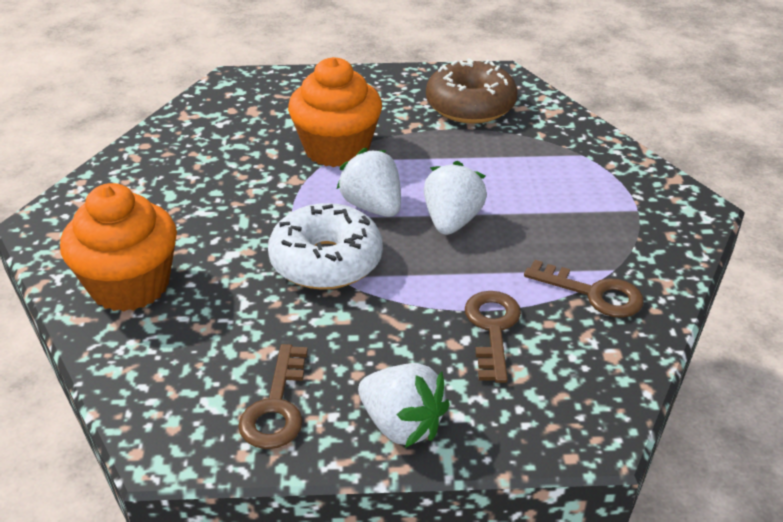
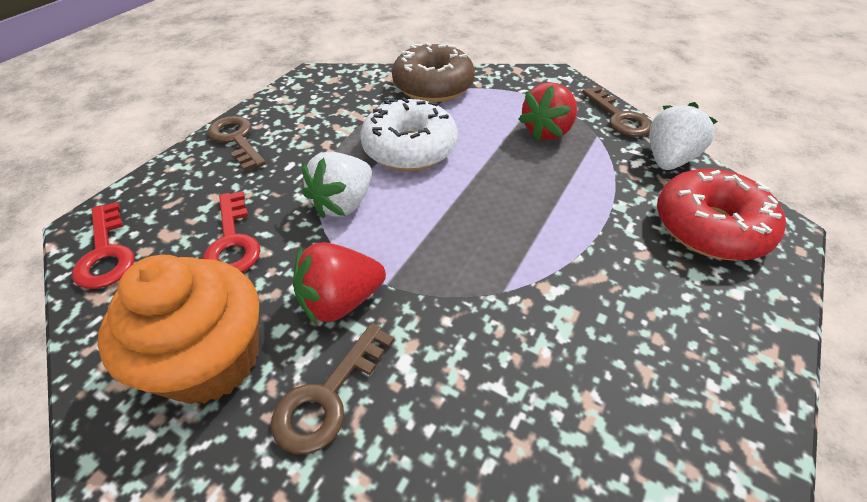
orange cupcake: [60,183,177,312] [288,57,382,167] = 2 -> [98,255,259,404] = 1
red donut: none = 0 -> [657,168,786,261] = 1
red key: none = 0 -> [72,202,135,289] [203,191,260,273] = 2
red strawberry: none = 0 -> [293,242,386,325] [518,82,577,141] = 2
white strawberry: [337,148,401,217] [358,363,450,448] [424,161,487,235] = 3 -> [302,152,372,218] [649,102,718,170] = 2

